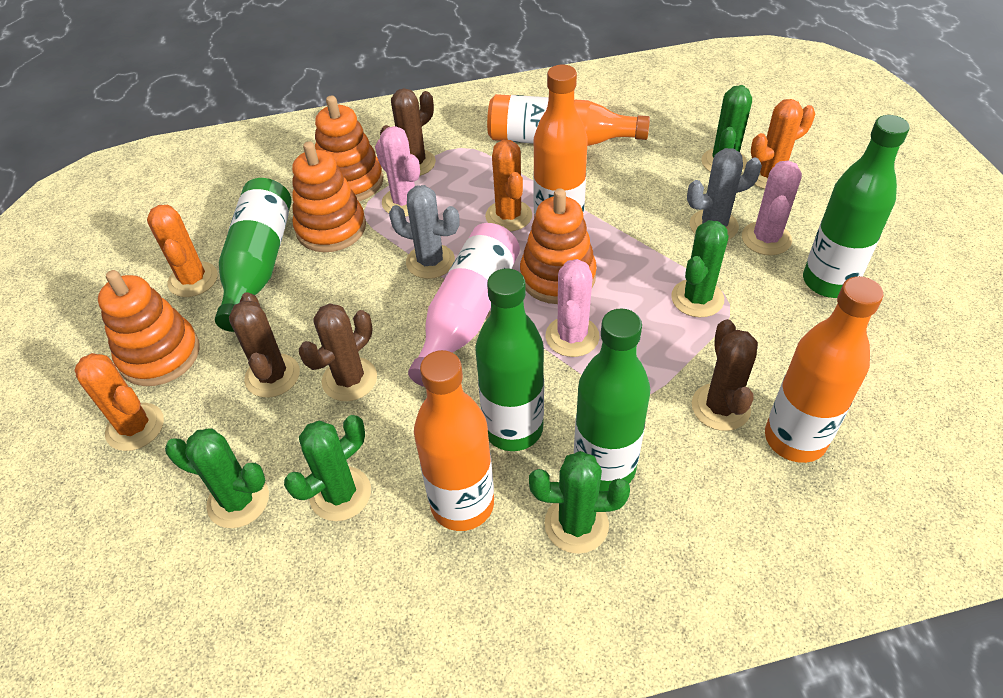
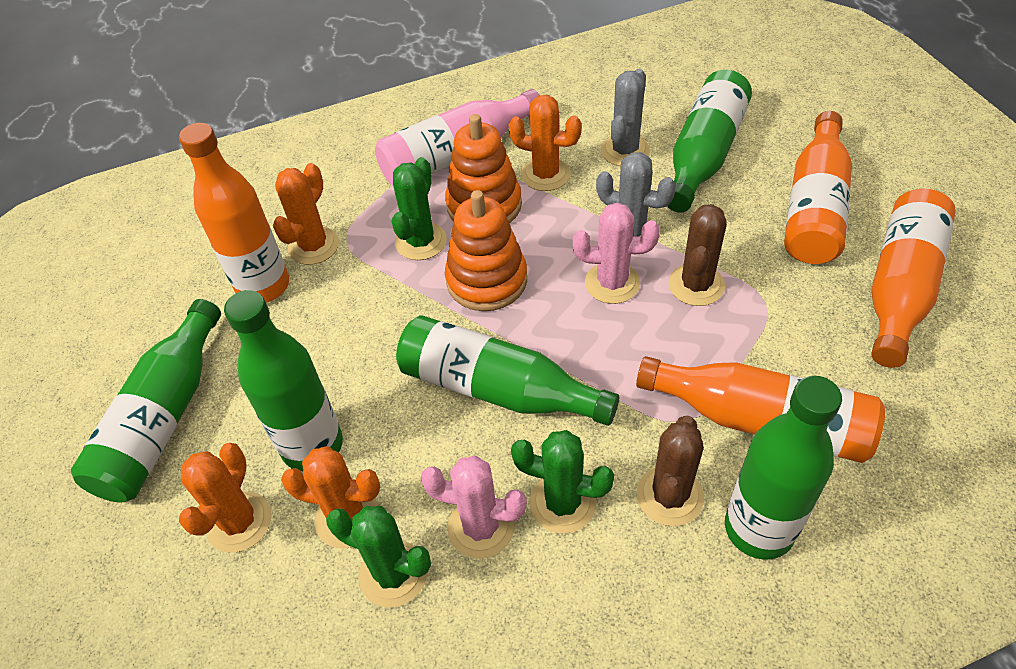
brown cactus: [229,292,300,398] [299,303,377,401] [380,88,436,176] [692,319,758,431] = 4 -> [637,416,704,526] [668,204,727,306] = 2
green bottle: [215,178,291,332] [475,268,544,451] [574,308,650,491] [803,115,910,298] = 4 -> [71,299,221,503] [224,290,343,471] [396,315,619,426] [667,70,752,213] [725,376,842,560] = 5
green cactus: [165,428,269,528] [284,415,371,521] [529,451,630,554] [671,220,729,317] [701,85,752,172] = 5 -> [326,506,431,607] [392,157,447,260] [511,430,614,534] = 3
orange stacking toy: [98,270,200,386] [292,141,366,252] [315,96,384,201] [520,188,597,304] = 4 -> [445,114,522,223] [445,190,527,311] = 2
pink cactus: [375,126,420,217] [546,259,599,357] [742,160,802,255] = 3 -> [421,455,527,559] [573,203,660,304] = 2

